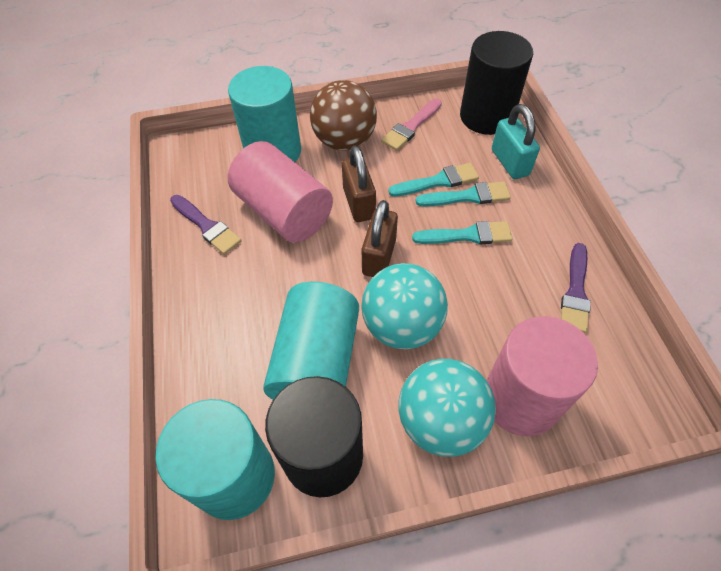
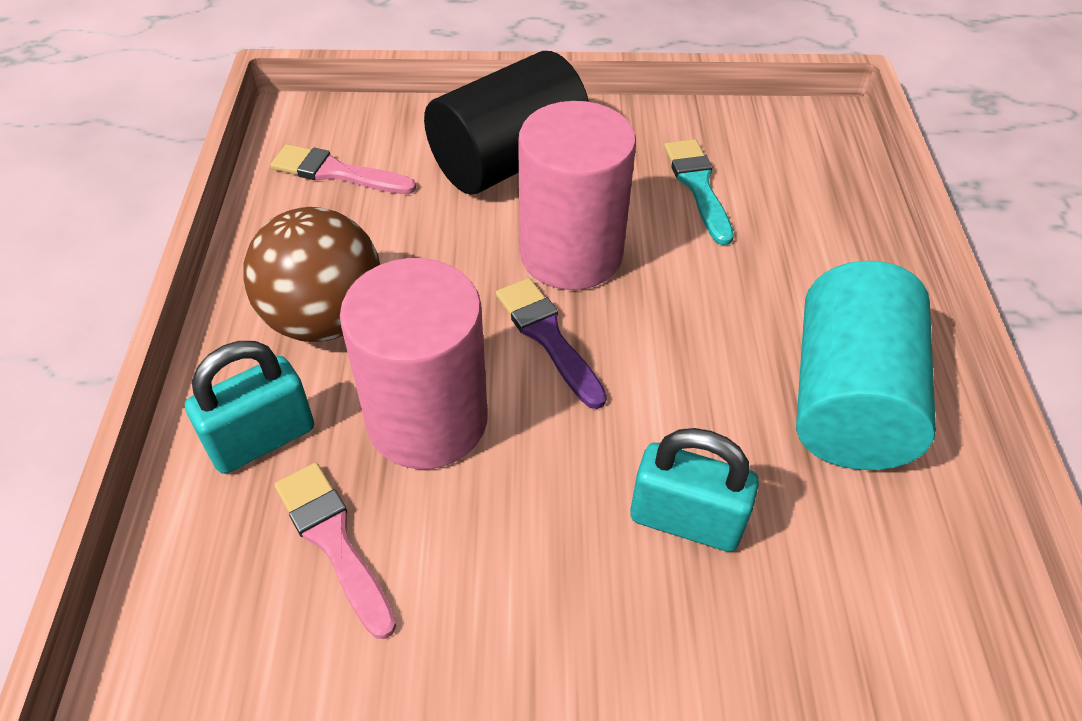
black cylinder: [265,376,363,497] [460,31,533,135] = 2 -> [424,51,589,194] = 1
brown padlock: [342,145,376,222] [361,200,398,277] = 2 -> none = 0
pink brush: [381,98,442,150] = 1 -> [271,144,416,194] [275,462,396,639] = 2
purple brush: [170,195,241,255] [561,243,591,333] = 2 -> [496,278,607,409] = 1
turquoise ball: [361,263,448,349] [399,359,496,457] = 2 -> none = 0
turquoise brush: [388,163,479,197] [412,221,513,244] [416,181,511,206] = 3 -> [664,139,734,245] = 1
turquoise cylinder: [155,399,275,520] [228,66,301,162] [263,282,359,400] = 3 -> [796,261,936,470] = 1
turquoise padlock: [492,104,540,179] = 1 -> [185,341,314,474] [630,428,759,552] = 2

